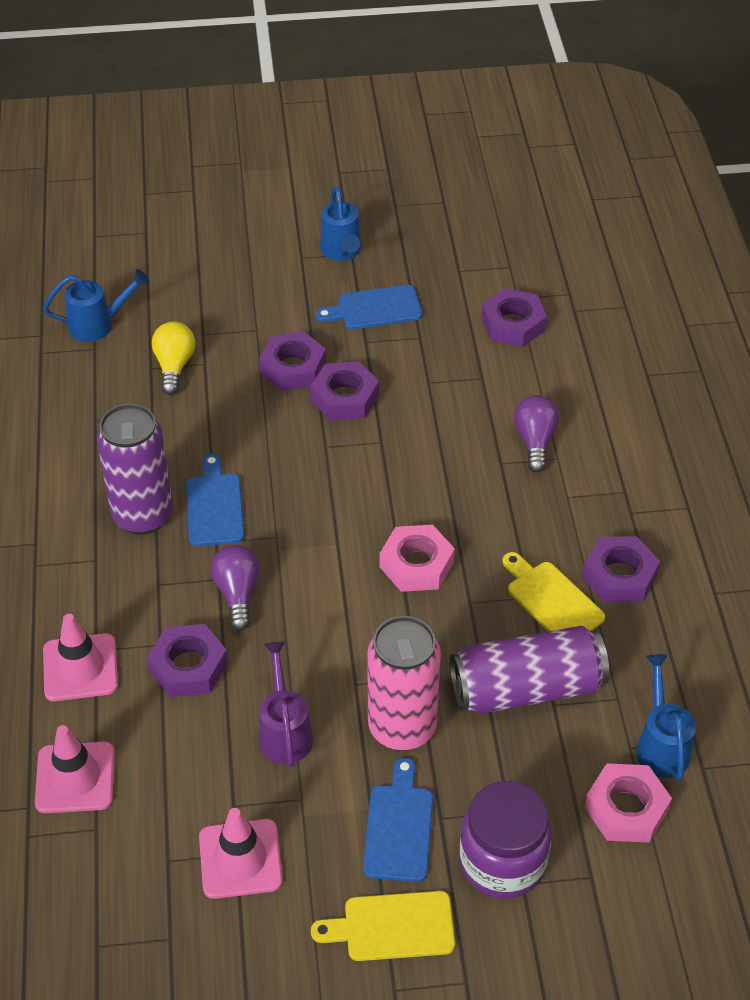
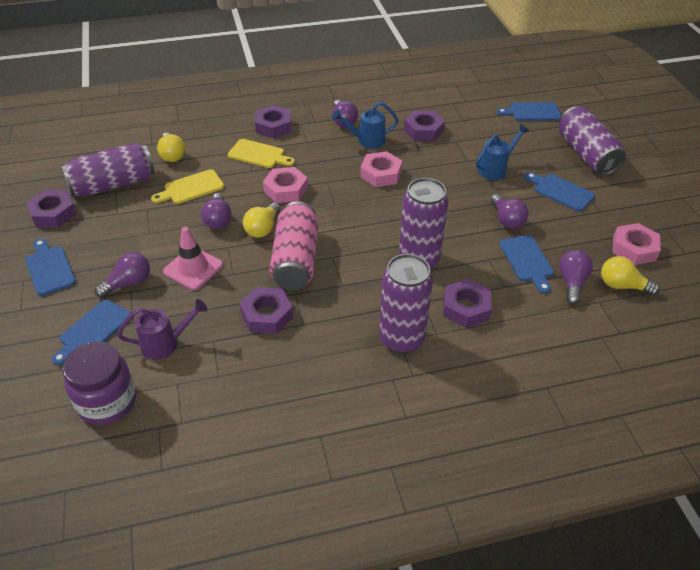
blue cutting board: [186,454,244,546] [316,285,422,329] [363,757,433,882] = 3 -> [25,239,76,296] [52,300,130,365] [496,102,561,121] [499,235,554,294] [525,172,595,212] = 5
blue watering can: [43,269,149,342] [320,186,361,261] [636,654,696,781] = 3 -> [332,102,399,149] [476,124,529,180] = 2
pink nut: [380,525,455,592] [584,763,672,843] = 2 -> [263,167,308,203] [360,151,402,187] [613,223,661,265] = 3
pink traffic cone: [35,725,115,813] [43,614,118,701] [199,808,283,899] = 3 -> [163,227,223,290] = 1
purple can: [97,404,173,535] [450,626,609,714] = 2 -> [61,142,155,197] [379,254,433,353] [399,178,448,269] [559,106,626,175] = 4
purple light bulb: [211,545,260,631] [514,395,559,473] = 2 -> [94,252,150,298] [201,193,232,229] [332,100,358,127] [491,194,529,229] [559,250,593,304] = 5
yellow light bulb: [152,321,195,395] = 1 -> [157,132,186,162] [243,203,281,238] [601,256,660,296] = 3

